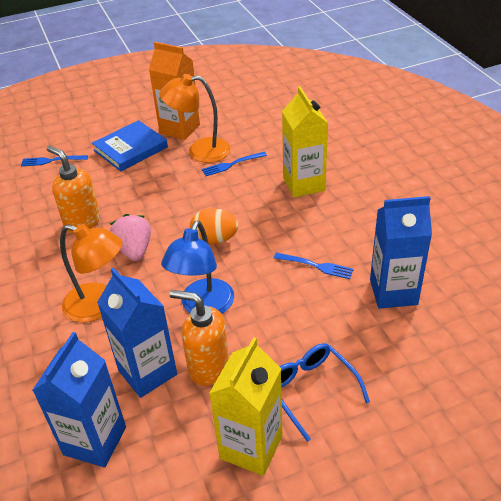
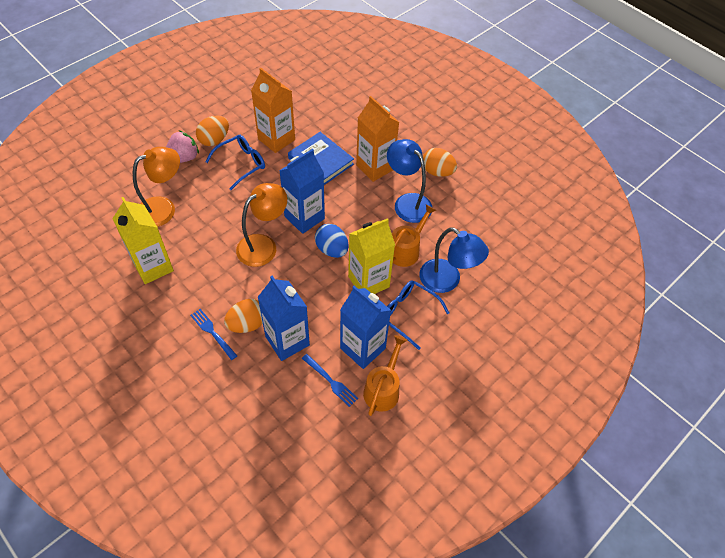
blue egg: none = 0 -> [315,224,349,258] = 1
blue fork: [21,155,88,166] [202,152,267,176] [274,253,354,279] = 3 -> [190,309,237,360] [302,354,358,407] = 2
blue glasses: [280,343,370,442] = 1 -> [205,135,265,190] [387,280,449,350] = 2
blue lamp: [161,220,234,314] = 1 -> [387,139,432,223] [419,227,489,293] = 2
orange carton: [149,42,200,140] = 1 -> [251,68,295,153] [356,96,400,182] = 2
orange egg: [190,208,238,245] = 1 -> [196,116,229,146] [224,299,263,333] [423,148,457,177] = 3
orange soap dispenser: [47,146,100,233] [170,290,229,386] = 2 -> none = 0
orange watering can: none = 0 -> [363,335,408,416] [392,204,436,267] = 2

